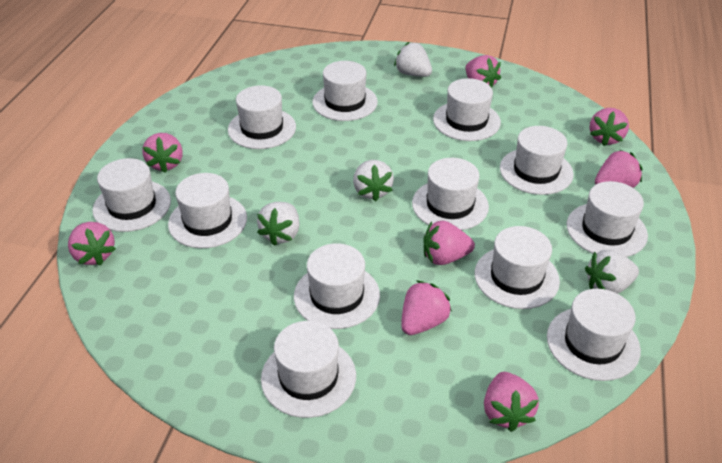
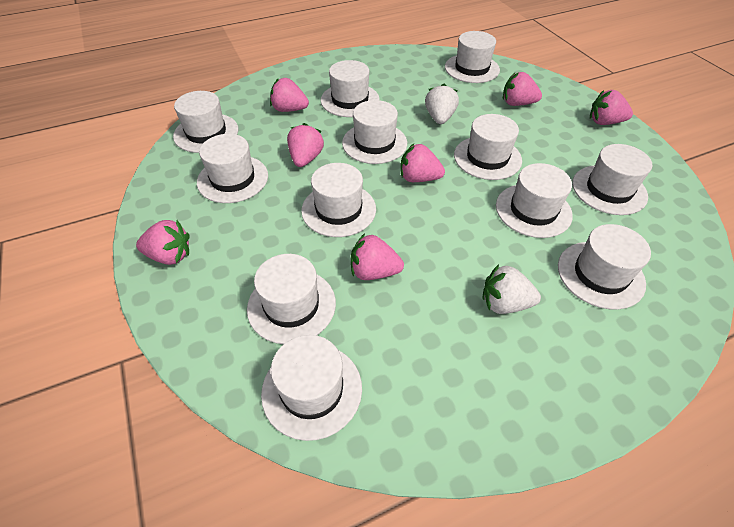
pink strawberry: [68,222,116,266] [142,133,183,173] [401,280,452,335] [424,221,475,265] [465,55,501,88] [484,372,539,432] [589,108,629,146] [595,150,642,188] = 8 -> [136,220,190,265] [270,78,309,112] [287,123,324,167] [351,234,404,280] [401,144,445,182] [503,72,542,106] [590,90,633,125] = 7
white strawberry: [257,202,300,246] [353,160,394,202] [394,42,432,77] [585,250,639,294] = 4 -> [425,84,459,124] [482,264,541,314] = 2

